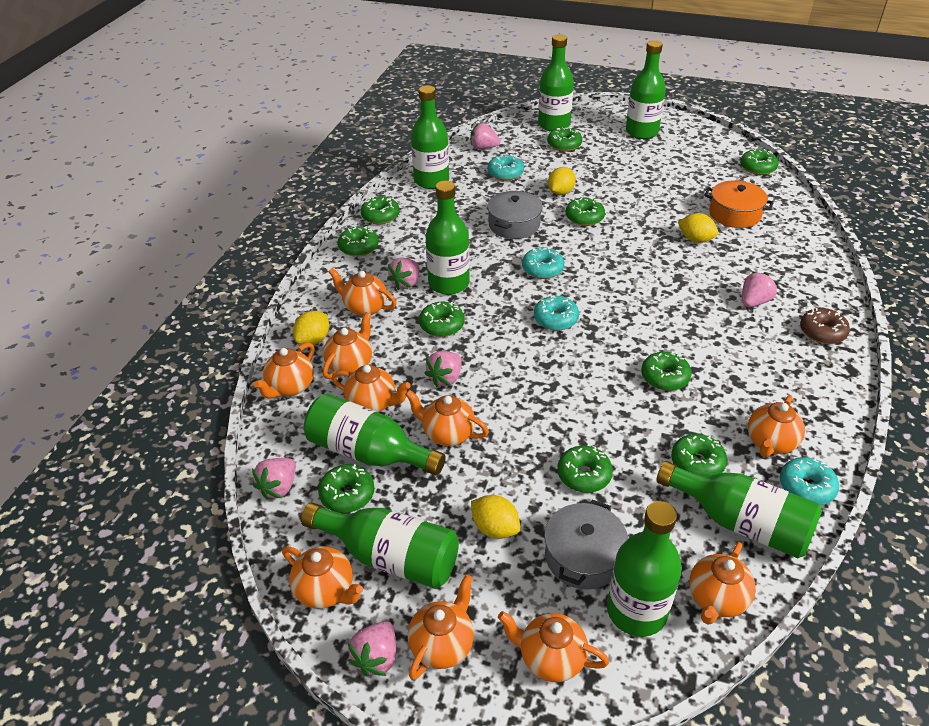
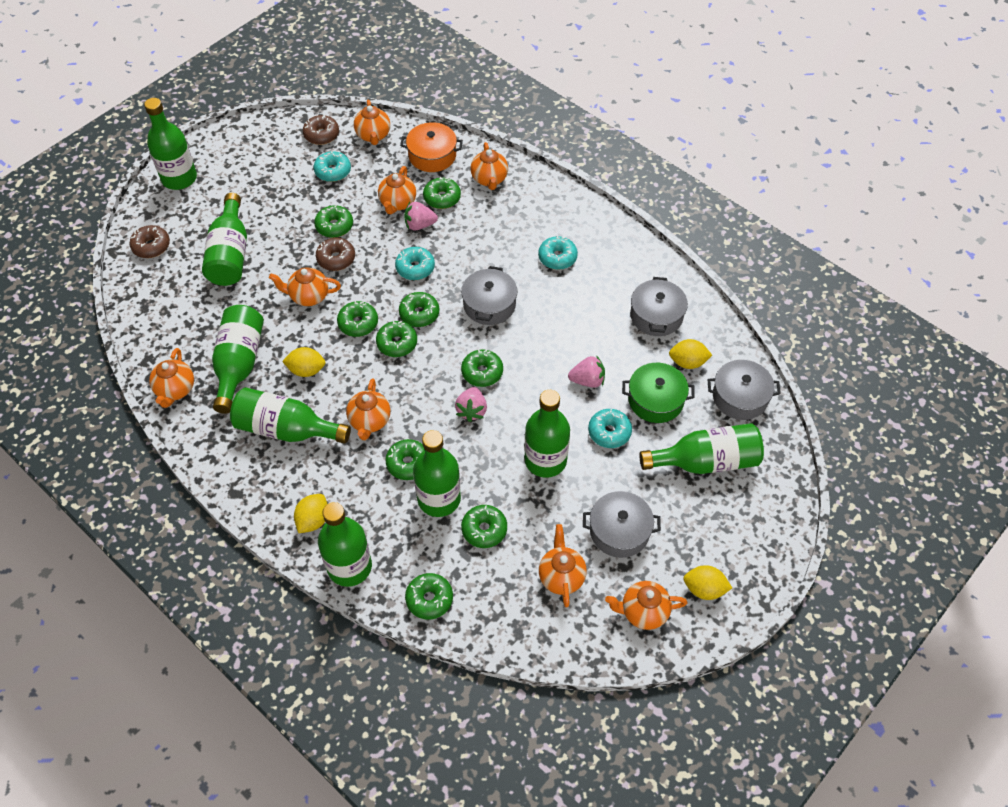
brown donut: [800,308,850,344] = 1 -> [130,225,170,258] [303,115,339,145] [316,238,355,271] = 3
green donut: [318,464,374,513] [338,226,379,257] [361,196,400,224] [419,302,465,337] [547,127,582,152] [557,446,613,493] [565,197,605,226] [641,351,692,391] [671,434,727,476] [740,149,779,175] = 10 -> [314,205,353,238] [337,301,378,337] [376,321,417,357] [385,439,425,480] [399,292,439,327] [405,573,453,620] [423,177,461,209] [461,349,503,387] [461,505,507,548] = 9
green pot: none = 0 -> [622,363,695,423] = 1
grey pot: [487,191,543,239] [544,499,628,590] = 2 -> [461,266,518,325] [583,491,661,558] [630,277,688,336] [708,360,781,420] = 4
orange teapot: [254,342,314,398] [282,546,363,609] [323,312,372,379] [328,268,397,316] [332,365,411,412] [405,390,489,446] [408,575,474,680] [498,611,609,682] [689,542,756,624] [748,395,805,457] = 10 -> [149,348,194,408] [269,267,341,306] [346,379,390,440] [354,100,390,145] [378,166,416,214] [471,142,508,190] [539,524,587,607] [605,581,687,630] = 8
pink strawberry: [252,458,296,500] [348,621,396,676] [387,257,419,290] [424,351,461,387] [470,123,500,149] [742,272,778,307] = 6 -> [404,202,438,231] [455,387,487,422] [568,355,605,388] = 3

